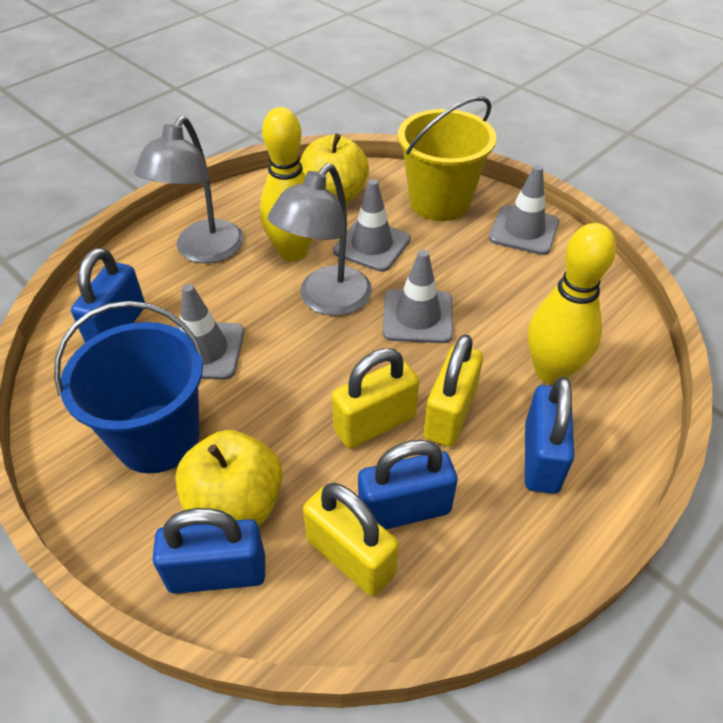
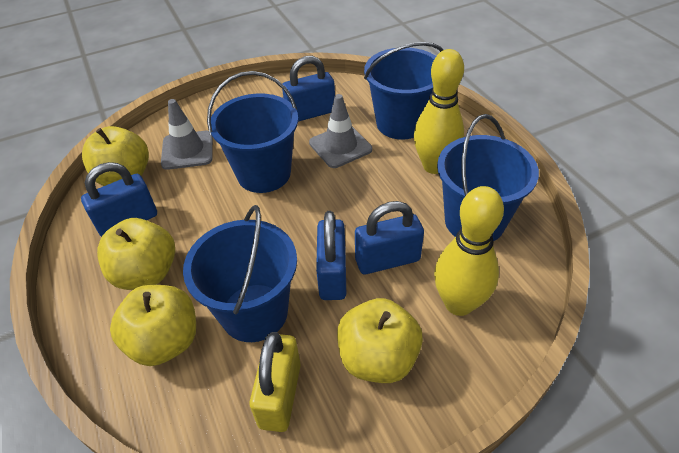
blue bucket: [54,301,204,474] = 1 -> [183,205,297,342] [207,71,298,193] [364,42,443,140] [437,114,539,241] = 4
grey lamp: [134,116,244,263] [268,163,372,316] = 2 -> none = 0
grey traffic cone: [175,284,244,380] [333,179,411,272] [383,250,453,343] [489,165,559,255] = 4 -> [161,99,213,170] [309,94,372,168] = 2
yellow apple: [175,430,282,526] [300,133,369,204] = 2 -> [82,126,149,186] [97,218,175,290] [110,285,196,366] [337,298,423,383] = 4
yellow bucket: [398,96,497,221] = 1 -> none = 0
yellow padlock: [303,483,399,596] [332,348,419,448] [424,334,483,447] = 3 -> [249,332,301,432] = 1

